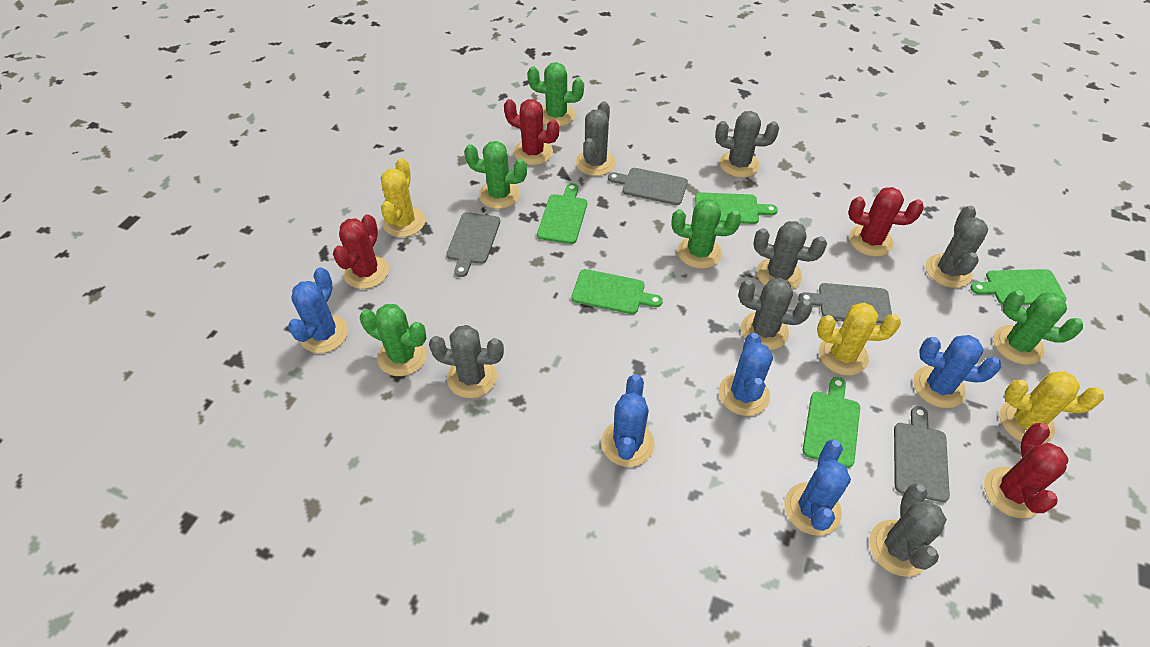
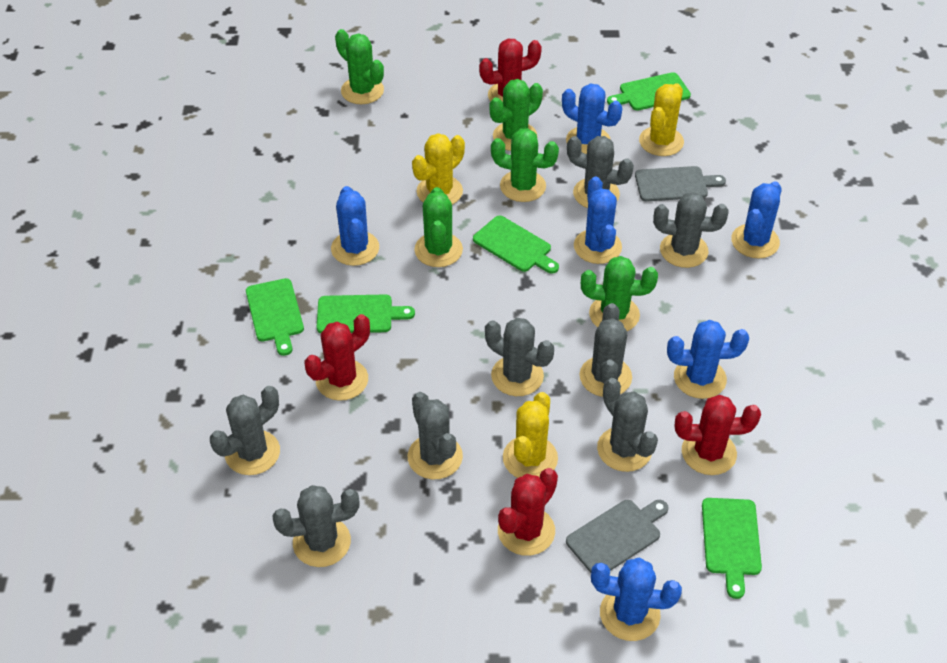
blue cactus: [288,267,348,353] [601,374,654,467] [719,333,773,416] [784,440,851,536] [913,335,1001,408] = 5 -> [331,186,379,266] [562,83,622,154] [574,177,622,264] [591,557,682,641] [667,320,749,399] [731,181,782,258] = 6
grey cactus: [429,325,504,398] [576,101,616,176] [715,111,779,178] [738,278,812,350] [753,221,827,290] [869,483,947,577] [926,206,988,288] = 7 -> [210,386,280,475] [272,485,360,567] [408,392,463,480] [485,318,554,396] [567,136,634,208] [580,303,632,397] [597,378,658,472] [653,192,729,268] = 8
grey cutting board: [446,212,500,277] [608,168,688,205] [798,283,892,323] [894,406,950,502] = 4 -> [566,500,668,573] [635,166,726,201] = 2

